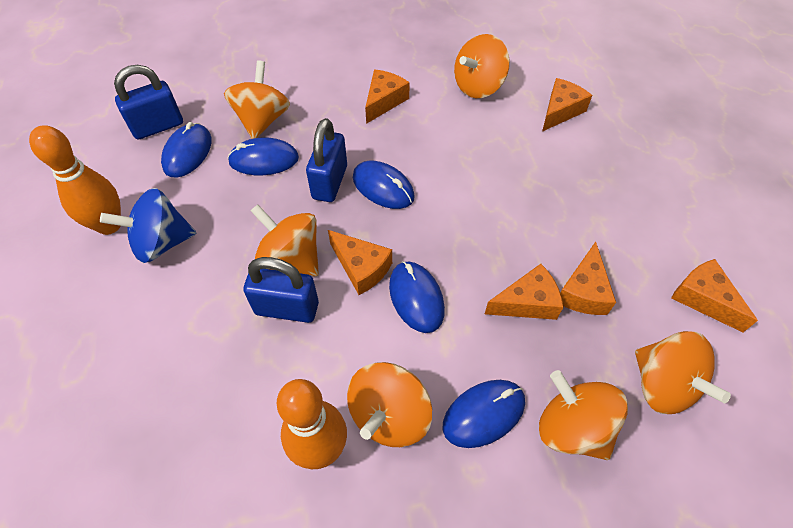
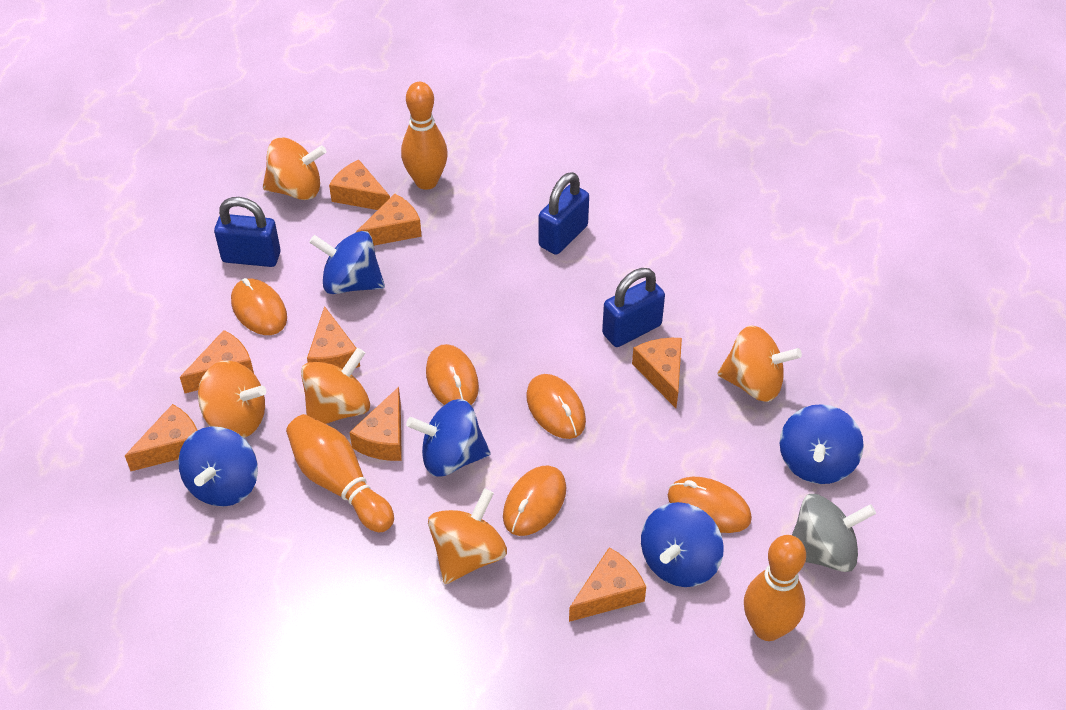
blue mouse: [161,122,212,177] [227,137,299,175] [353,161,415,209] [389,261,445,333] [443,380,525,448] = 5 -> none = 0
blue spinning top: [100,188,196,263] = 1 -> [178,427,258,507] [309,231,385,294] [406,399,491,477] [641,502,724,587] [780,404,864,484] = 5
grey spinning top: none = 0 -> [792,494,876,572] = 1
orange bowling pin: [29,125,121,235] [277,379,347,469] = 2 -> [286,414,394,532] [401,82,448,190] [744,535,806,641] = 3
orange cheese: [328,230,392,295] [365,70,410,124] [485,264,563,320] [542,78,592,132] [560,242,616,315] [671,259,758,332] = 6 -> [125,404,197,471] [180,330,254,393] [307,306,360,369] [329,159,390,210] [349,387,402,461] [356,194,422,246] [569,547,646,622] [632,338,682,408] = 8
orange mouse: none = 0 -> [231,278,287,335] [426,344,479,405] [503,466,566,536] [526,374,586,439] [668,477,752,533] = 5
orange spinning top: [224,60,290,139] [251,204,319,276] [347,362,432,447] [454,34,510,98] [539,370,628,460] [635,331,731,414] = 6 -> [198,360,266,438] [263,137,326,200] [301,348,370,424] [428,488,507,584] [717,325,802,402] = 5

